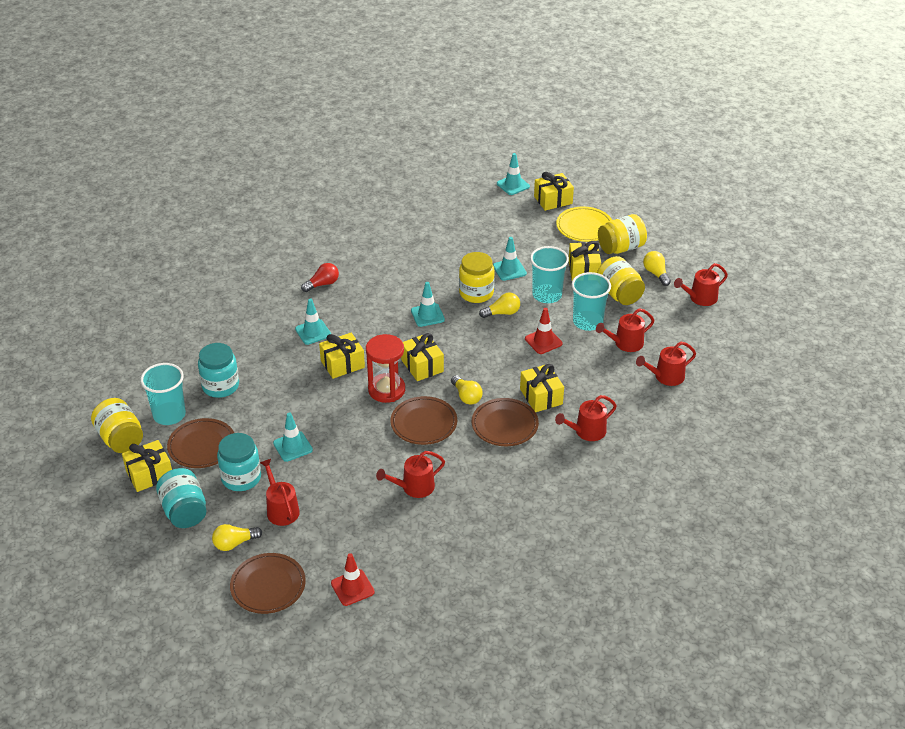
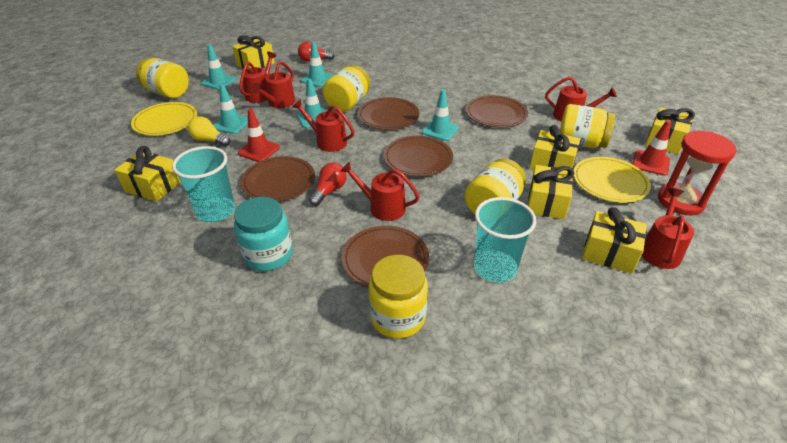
brown plate: [167,418,234,468] [230,553,306,614] [390,396,457,445] [472,398,539,446] = 4 -> [241,156,315,202] [342,226,429,287] [358,97,420,130] [384,136,453,177] [466,95,528,128] = 5
red light bulb: [301,263,339,292] = 1 -> [298,42,335,62] [309,162,347,206] = 2
turquoise cup: [140,363,186,425] [530,246,569,303] [571,272,611,331] = 3 -> [172,146,235,222] [474,197,536,283] = 2
turquoise jar: [156,468,206,528] [198,343,239,398] [217,433,261,491] = 3 -> [234,197,293,271] = 1
yellow jar: [91,398,143,453] [459,252,495,303] [597,256,645,305] [598,214,647,254] = 4 -> [136,58,189,98] [323,65,370,112] [368,255,428,339] [464,158,526,214] [560,104,615,148] = 5
yellow light bulb: [212,524,262,551] [451,375,483,405] [479,292,520,318] [643,251,671,286] = 4 -> [188,116,230,146] = 1
yellow plate: [556,206,612,242] = 1 -> [131,102,197,136] [574,157,651,203] = 2

